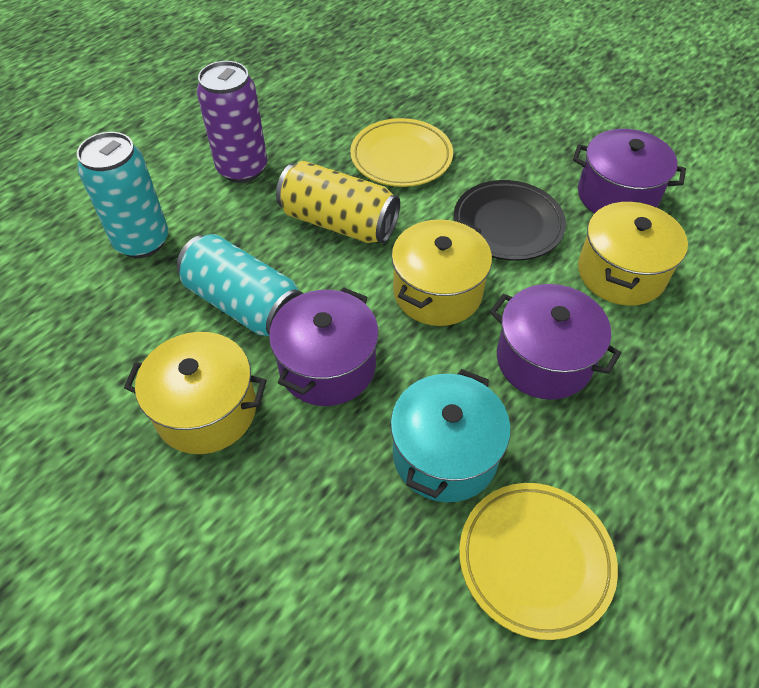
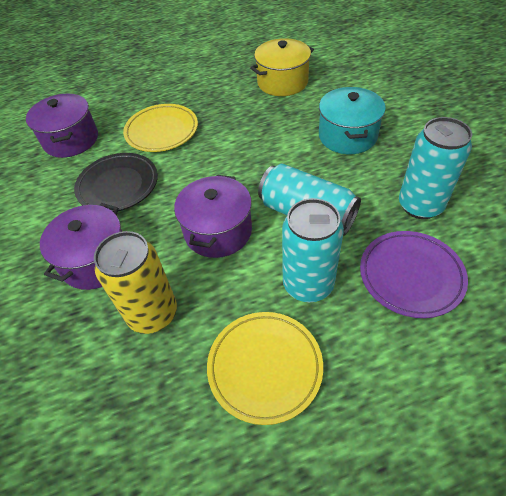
purple can: [197,61,267,183] = 1 -> none = 0
purple plate: none = 0 -> [360,231,468,318] = 1
turquoise can: [77,132,168,258] [177,234,304,336] = 2 -> [258,164,361,236] [282,198,344,302] [399,117,472,219] = 3
yellow pot: [124,332,267,454] [391,219,492,326] [578,201,688,306] = 3 -> [250,38,314,96] = 1

